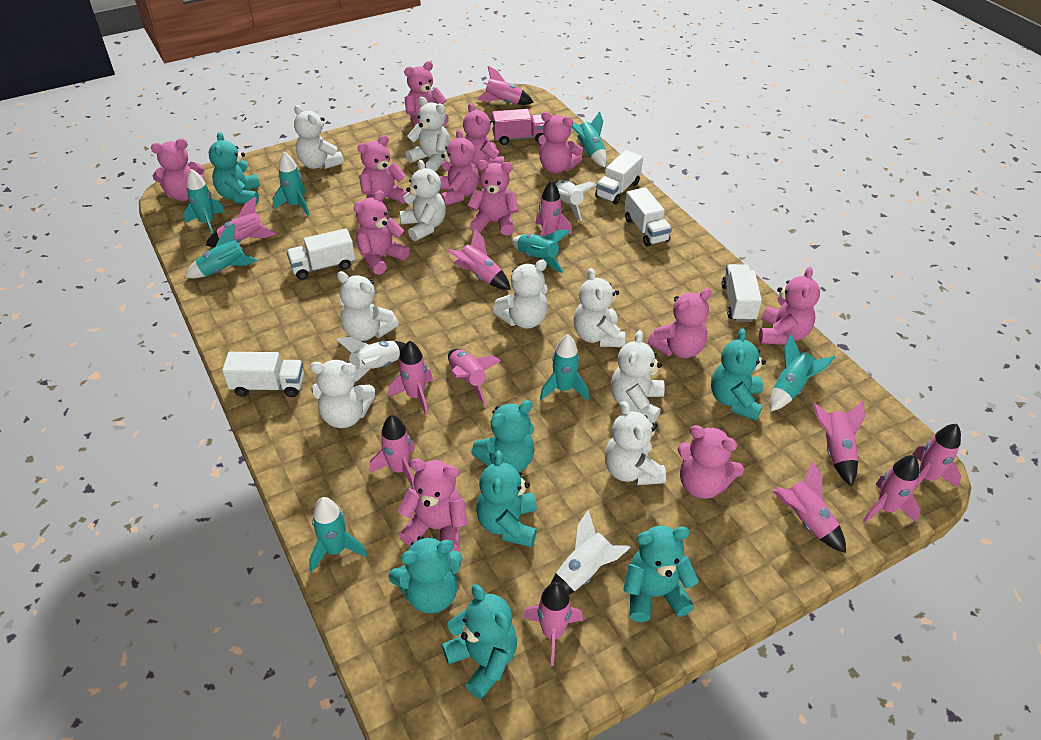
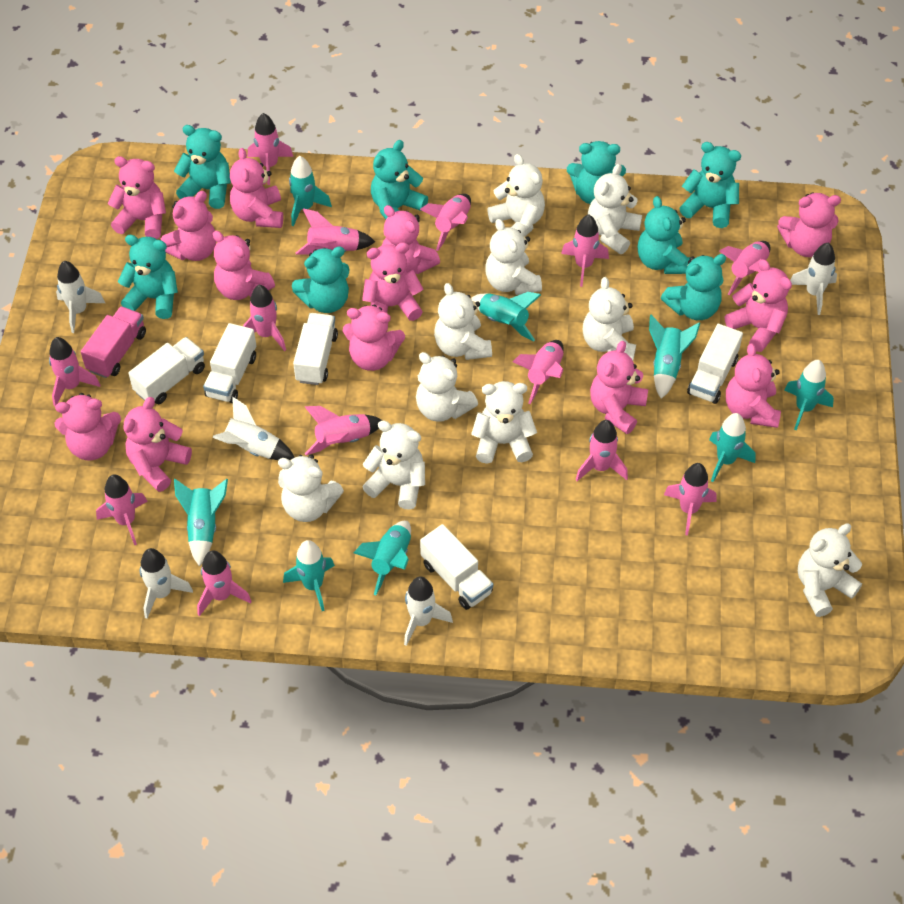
pink rocket: [205,197,277,247] [370,415,415,490] [388,341,433,415] [447,229,511,290] [448,349,501,405] [477,66,534,105] [523,582,583,666] [536,181,572,237] [772,461,846,553] [813,401,865,486] [863,455,921,523] [912,424,961,489] = 12 -> [49,337,100,407] [96,474,148,546] [197,550,252,616] [243,284,286,351] [248,113,293,185] [296,208,375,255] [305,406,383,455] [420,194,471,251] [512,340,564,404] [561,215,609,287] [576,420,628,481] [664,463,717,535] [719,241,770,296] = 13
pink teddy bear: [151,139,204,201] [354,190,409,275] [357,135,408,204] [397,458,467,553] [404,61,449,127] [439,129,479,206] [463,103,504,168] [468,160,519,235] [538,112,583,173] [648,288,711,358] [678,425,744,499] [759,267,820,345] = 12 -> [55,393,121,460] [107,156,166,239] [123,397,192,492] [161,191,216,261] [213,231,275,300] [230,148,283,228] [343,305,405,371] [362,242,423,321] [382,205,440,274] [590,341,648,434] [725,259,792,352] [726,343,781,428] [777,192,841,257] = 13
turquoise teddy bear: [209,132,260,204] [388,536,463,614] [442,584,517,699] [471,400,535,471] [476,451,537,547] [623,526,699,622] [711,328,766,421] = 7 -> [117,235,178,319] [174,125,231,209] [292,246,349,313] [371,140,428,219] [567,141,626,204] [638,196,690,274] [661,254,726,320] [679,142,741,228] = 8
white rocket: [336,337,405,382] [551,510,631,595] [554,180,597,221] = 3 -> [56,261,105,333] [139,548,193,619] [212,397,295,460] [404,577,453,646] [790,243,837,315] = 5
white teddy bear: [294,105,344,169] [310,360,375,428] [337,271,399,341] [399,160,446,241] [405,97,450,171] [493,260,548,329] [573,268,625,347] [605,401,666,485] [611,330,665,423] = 9 -> [278,454,344,522] [363,420,425,510] [416,352,478,422] [434,283,492,360] [471,381,537,464] [485,219,542,295] [487,154,545,237] [583,277,636,360] [588,164,642,254] [798,523,862,617] = 10

